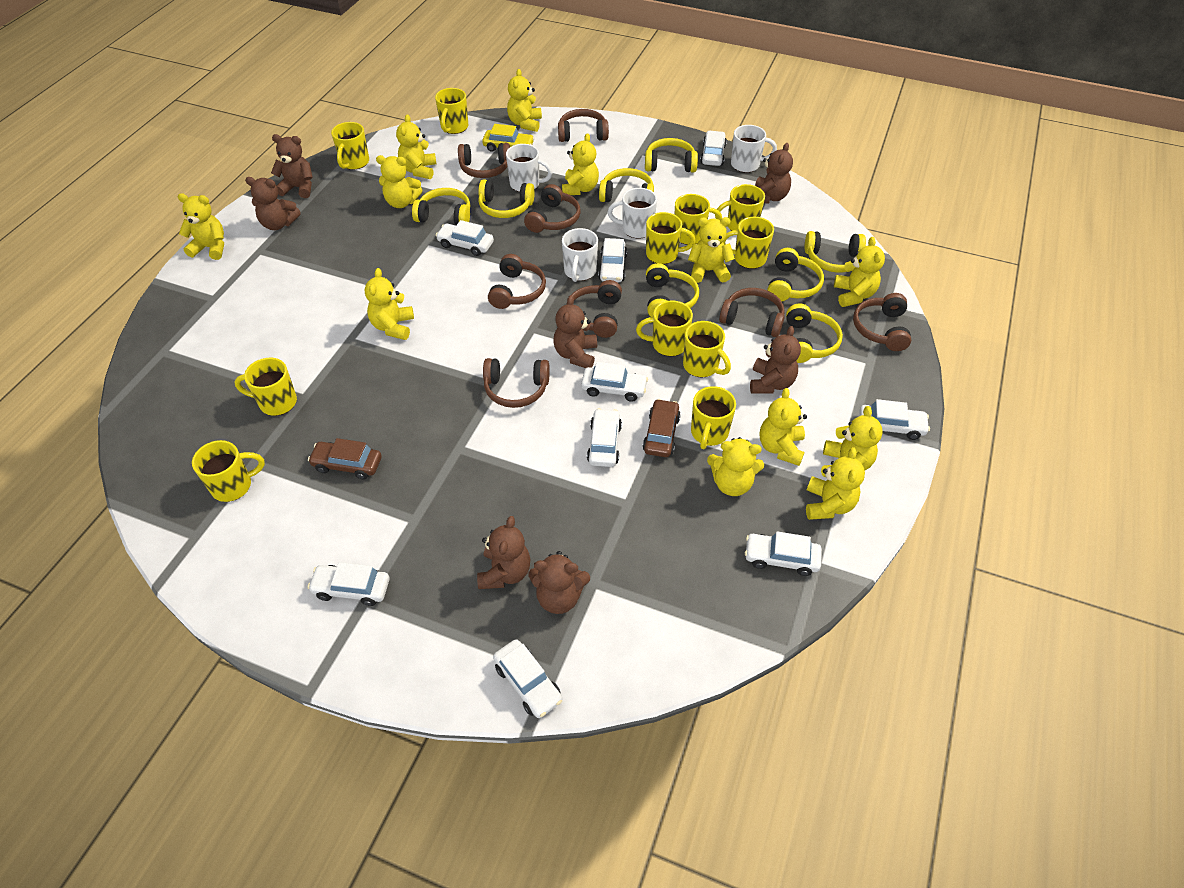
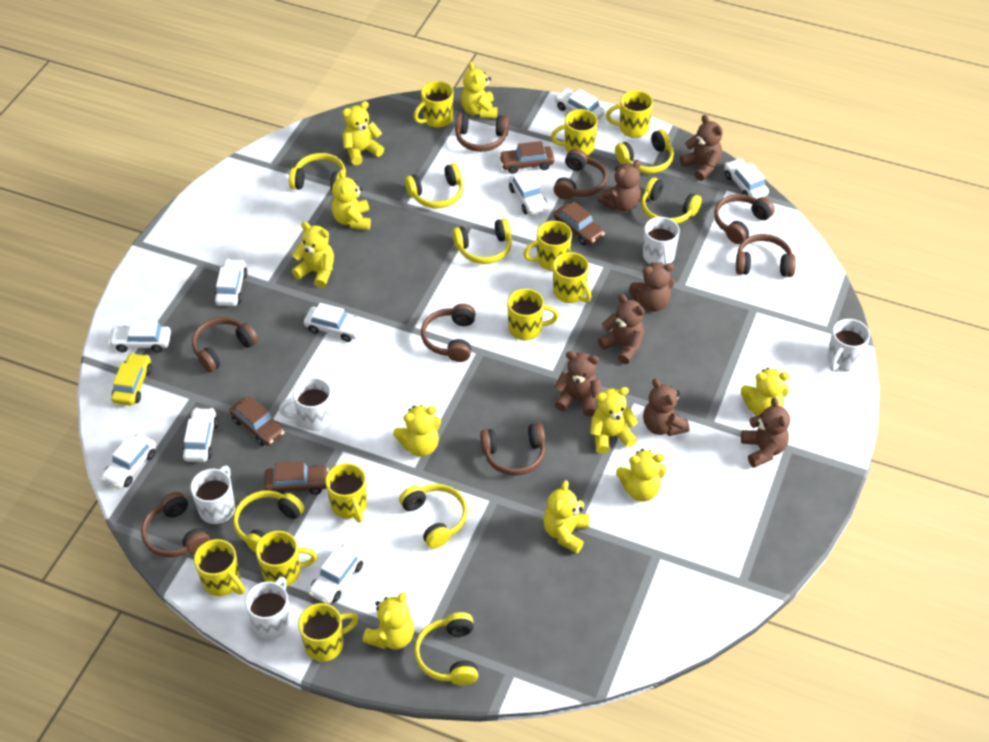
brown car: [308,438,382,480] [643,399,681,457] = 2 -> [230,396,285,446] [264,461,329,495] [499,141,554,174] [554,202,605,245] = 4
white mug: [506,144,552,192] [562,228,598,282] [608,188,657,239] [731,125,777,173] = 4 -> [190,466,235,524] [245,577,291,639] [279,377,333,431] [643,217,680,265] [827,319,870,371] = 5
yellow mug: [192,440,265,502] [234,358,297,416] [331,122,369,170] [435,88,468,134] [636,300,693,356] [646,212,696,264] [674,194,722,245] [683,321,731,377] [691,386,736,449] [715,184,765,231] [723,217,774,269] = 11 -> [194,539,245,596] [256,531,317,587] [298,603,358,662] [325,463,367,523] [414,81,454,128] [507,289,559,340] [523,221,572,271] [551,109,598,155] [553,252,592,303] [606,90,653,138] = 10
yellow teddy bear: [178,193,224,260] [365,268,414,340] [376,155,422,208] [396,114,437,179] [507,69,542,132] [562,133,599,195] [688,217,735,283] [707,437,764,496] [759,388,807,466] [806,447,865,520] [823,406,883,470] [834,237,885,307] = 12 -> [292,222,334,288] [331,170,371,230] [342,101,384,165] [362,592,415,650] [393,405,441,457] [461,62,497,118] [543,480,589,553] [590,387,638,454] [616,449,667,501] [741,368,790,416] = 10

